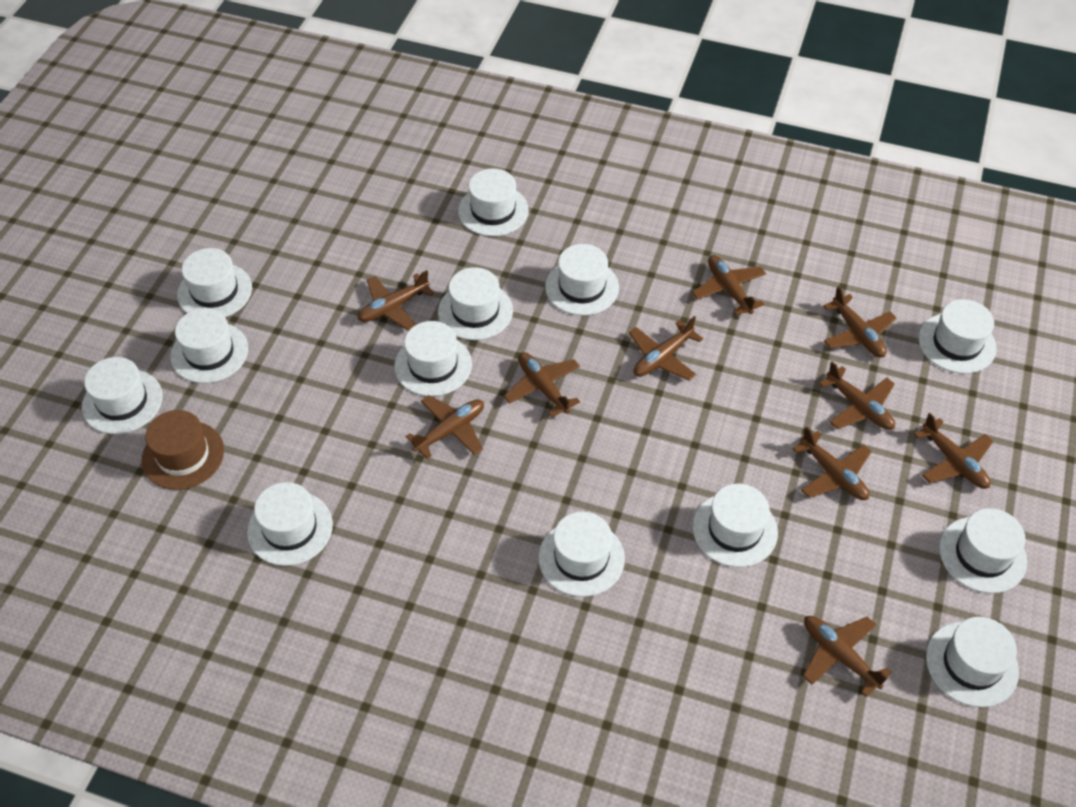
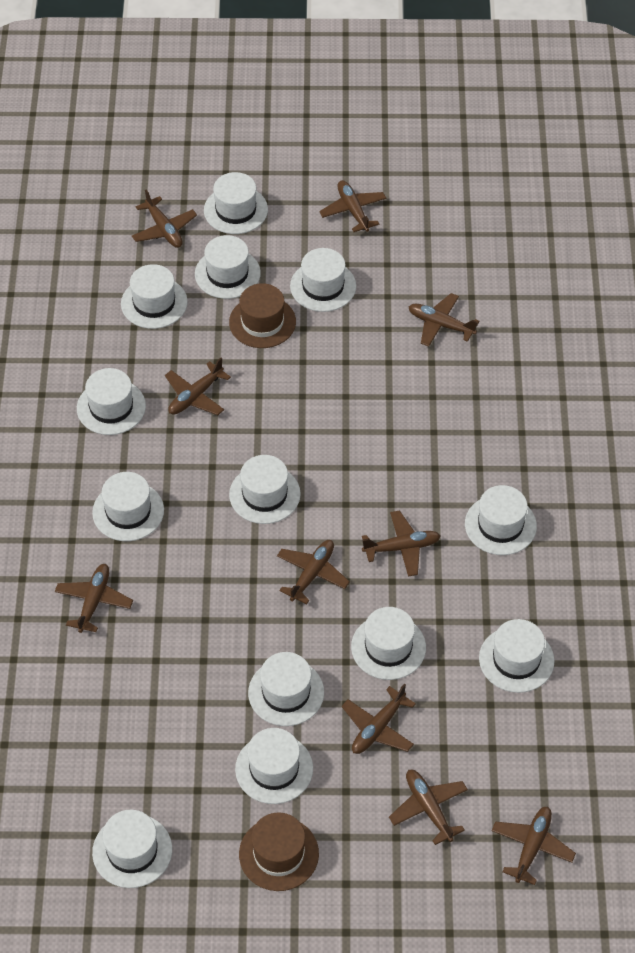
brown hat: [142,410,224,490] = 1 -> [229,283,296,348] [239,813,319,891] = 2

